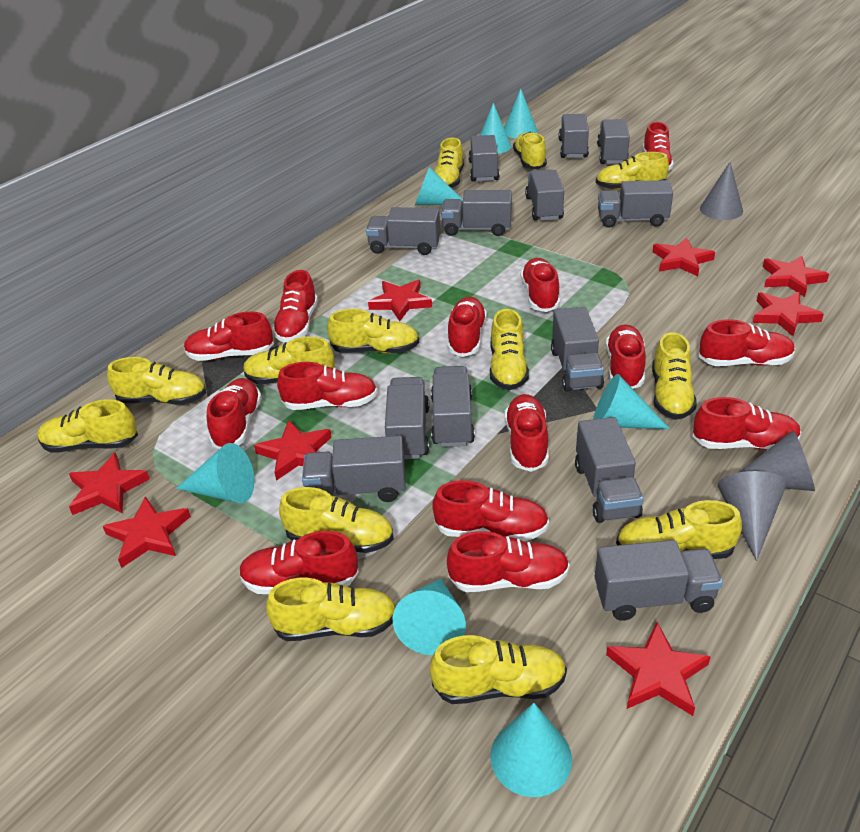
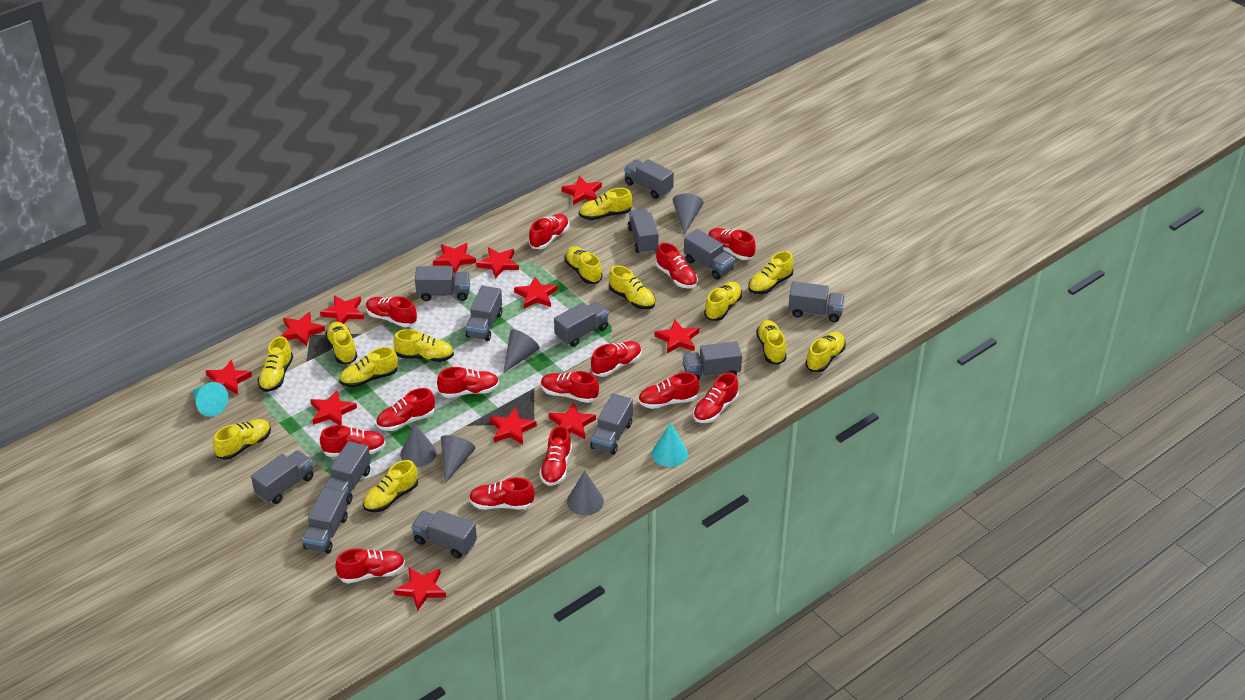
grey cone: [700,162,743,220] [718,471,787,561] [740,431,815,491] = 3 -> [400,423,437,467] [441,435,476,483] [503,329,540,373] [567,471,604,516] [673,193,703,235] = 5
red star: [69,453,150,515] [103,496,191,568] [254,420,332,481] [368,280,432,321] [606,622,711,716] [652,237,715,276] [753,292,824,336] [763,256,829,297] = 8 -> [206,360,252,395] [281,312,325,346] [310,390,357,425] [320,295,364,324] [394,567,446,611] [433,243,476,274] [476,247,519,278] [490,408,537,445] [514,277,558,309] [549,402,596,439] [562,176,602,205] [655,320,699,353] = 12
turquoise cone: [176,443,254,503] [393,578,466,655] [415,167,463,205] [480,103,511,154] [490,703,572,797] [504,89,538,139] [593,374,670,429] = 7 -> [193,382,228,417] [652,423,688,467] = 2

